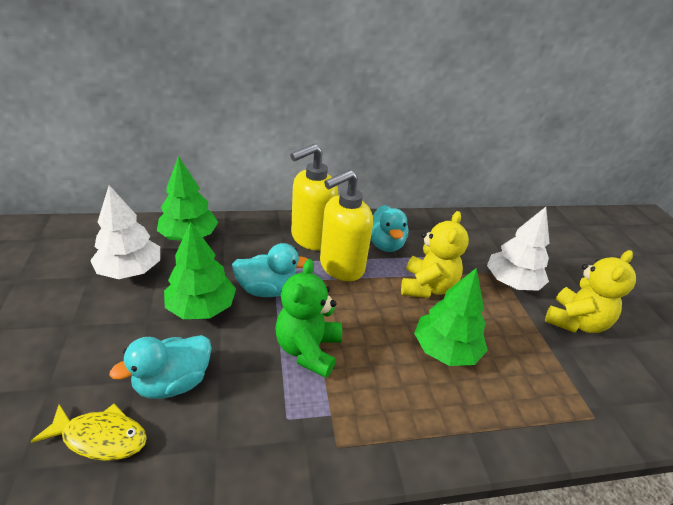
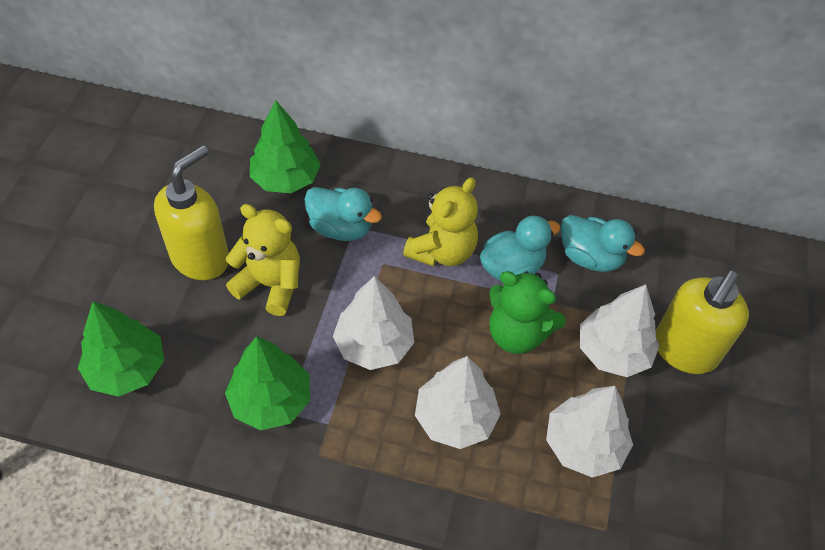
white tree: [90,185,160,279] [487,207,549,291] = 2 -> [333,276,414,370] [415,356,501,449] [546,386,633,478] [580,284,660,377] = 4
yellow fish: [30,403,147,461] = 1 -> none = 0

